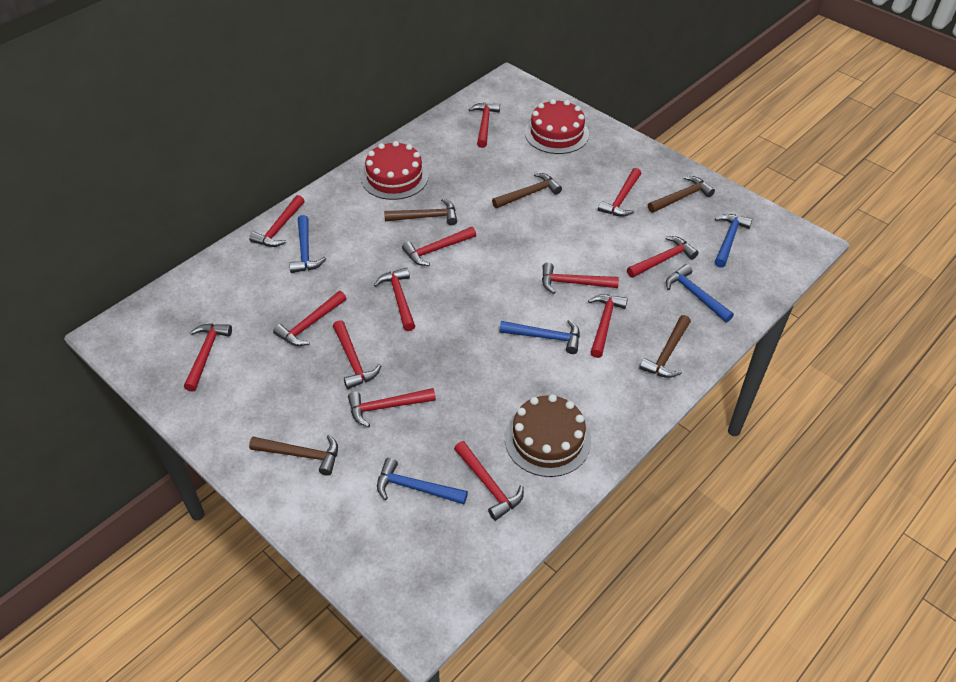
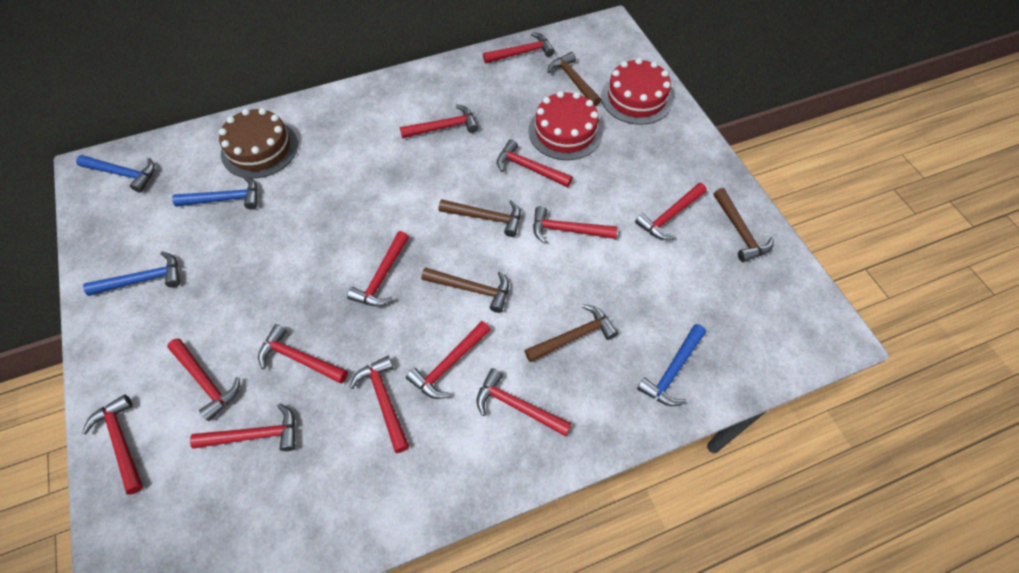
blue hammer: [289,215,326,273] [377,458,468,504] [499,320,580,354] [666,264,734,322] [715,214,752,268] = 5 -> [76,155,155,193] [83,251,180,296] [172,176,258,210] [637,324,706,406] = 4

